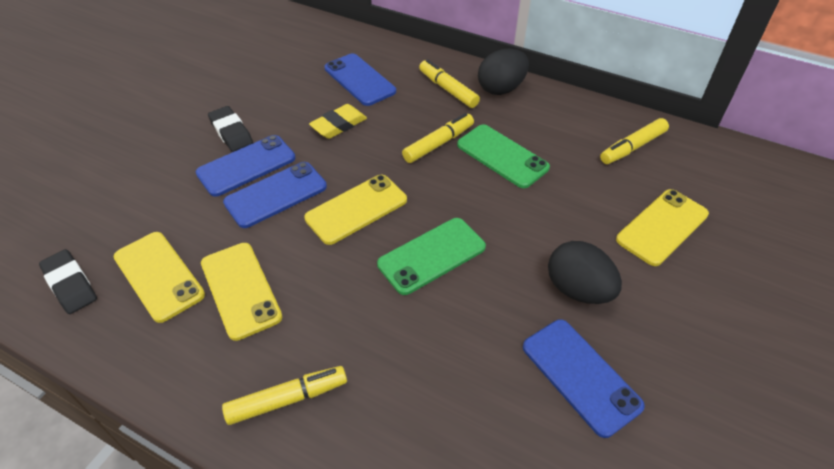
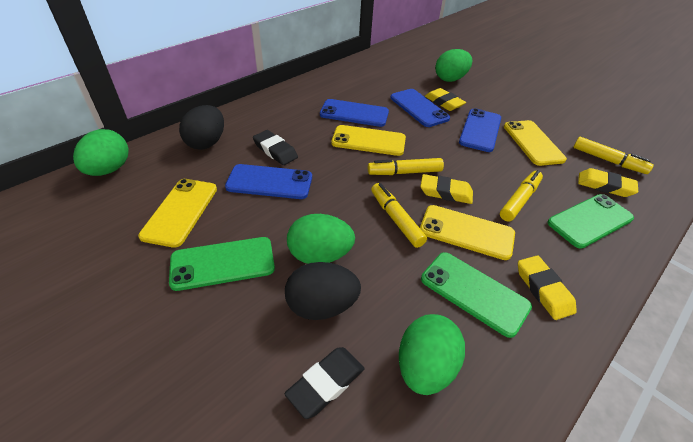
green egg: none = 0 -> [73,129,129,176] [287,214,355,264] [399,314,465,395] [435,49,472,82] = 4
green phone: [377,218,486,295] [457,124,550,188] = 2 -> [169,237,275,291] [421,252,532,338] [547,194,634,249] = 3
yellow eraser: [309,104,367,139] = 1 -> [420,174,473,204] [425,88,466,111] [518,255,577,320] [578,168,638,197] = 4

